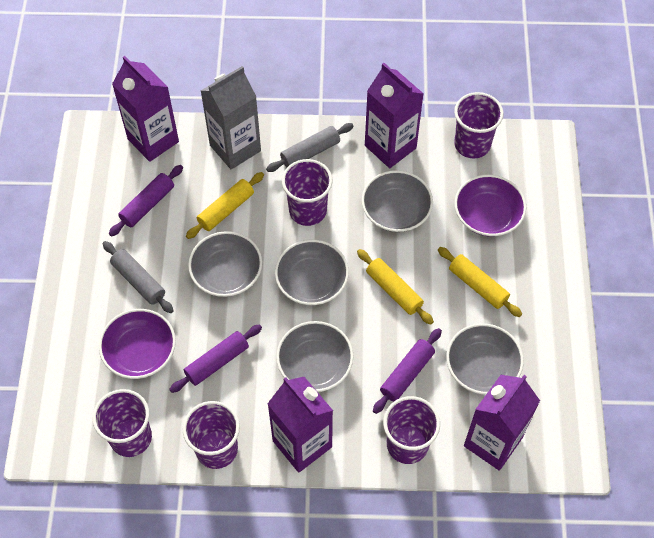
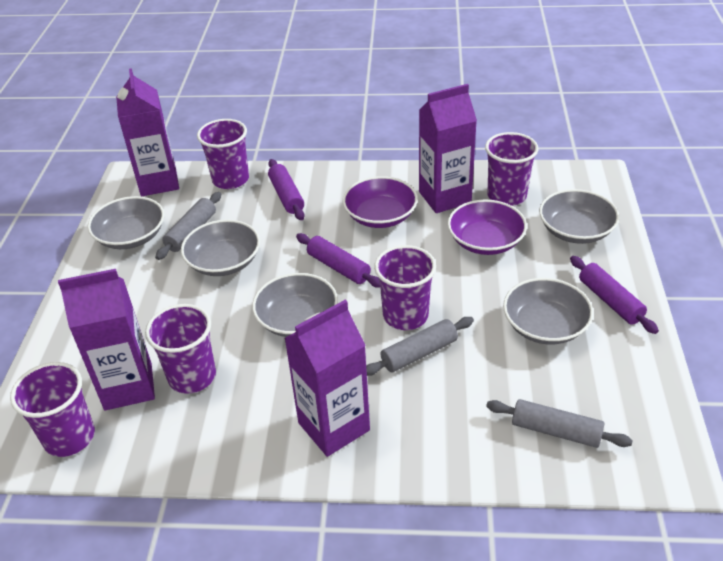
grey carton: [201,66,261,169] = 1 -> none = 0
grey rolling pin: [102,241,174,313] [266,123,354,172] = 2 -> [155,192,221,260] [366,317,474,376] [486,399,633,448] = 3
yellow rolling pin: [186,172,264,239] [357,249,434,325] [438,247,522,317] = 3 -> none = 0

